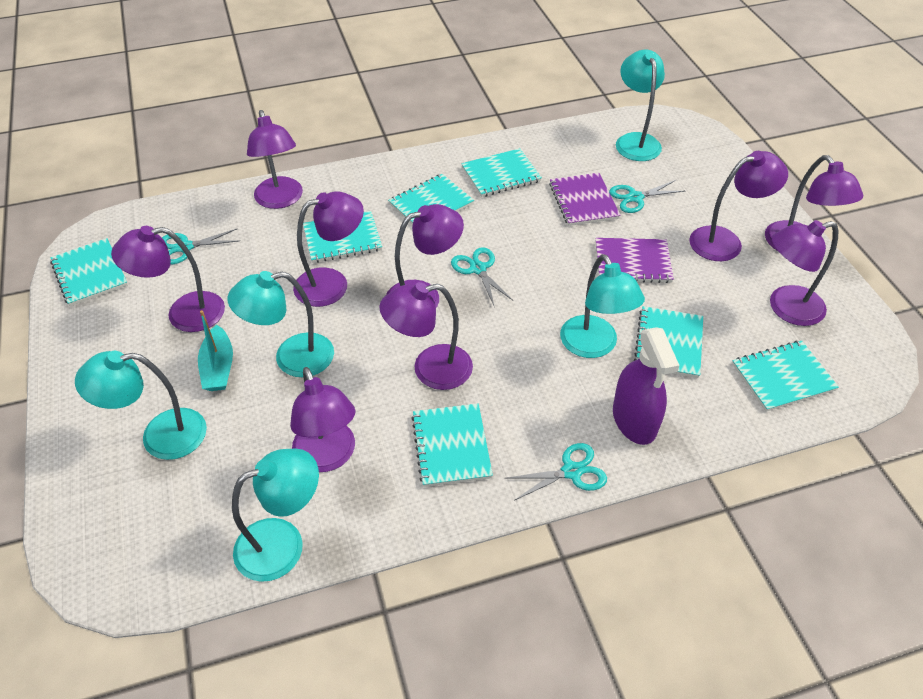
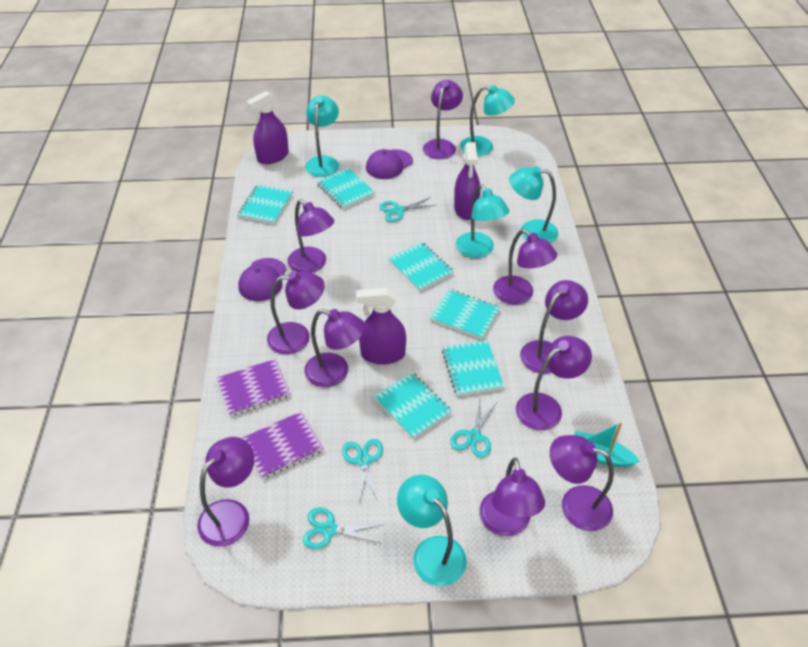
purple cap: none = 0 -> [238,258,286,301] [366,149,413,179] = 2
purple lamp: [111,226,225,332] [247,110,303,209] [290,367,356,472] [293,191,364,307] [379,282,473,390] [386,204,464,308] [689,151,788,261] [765,155,863,251] [770,220,838,326] = 9 -> [197,437,254,547] [267,271,325,354] [288,199,334,273] [304,309,365,387] [423,80,463,159] [479,458,545,536] [493,229,557,305] [516,336,592,430] [520,280,588,374] [550,435,614,531] = 10
purple spray bottle: [613,327,680,445] = 1 -> [246,91,289,164] [356,288,406,365] [454,142,481,220] = 3
turquoise notebook: [50,238,128,306] [303,211,382,263] [388,174,474,225] [411,404,493,487] [461,148,542,197] [634,306,703,378] [732,341,839,412] = 7 -> [237,185,293,224] [317,168,375,209] [374,372,452,439] [388,242,454,291] [430,289,500,339] [442,340,504,396] = 6

